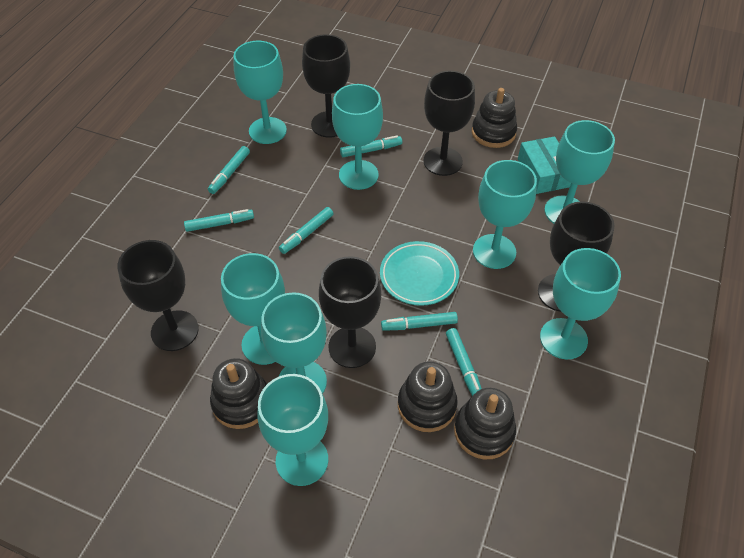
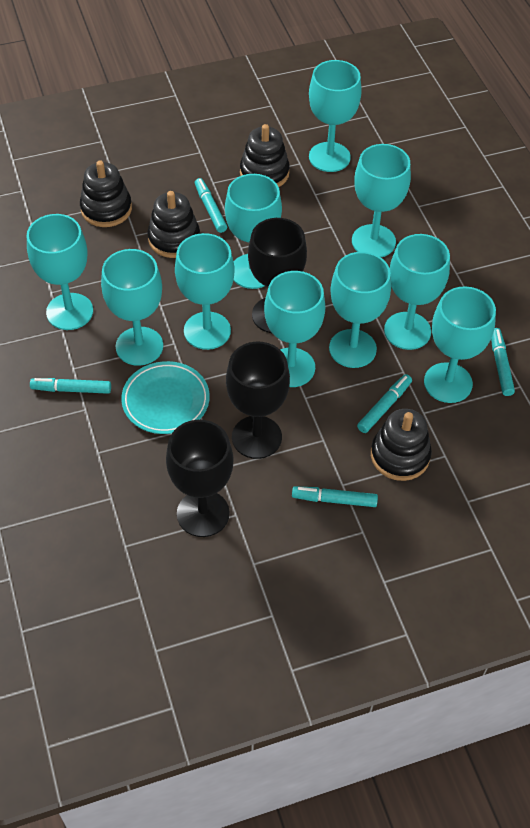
black goblet: [117,240,199,351] [302,34,350,138] [319,256,381,368] [423,71,475,176] [538,201,615,312] = 5 -> [166,420,233,537] [226,342,290,459] [248,218,307,333] = 3
turquoise box: [518,136,571,194] = 1 -> none = 0
turquoise goblet: [221,253,285,365] [234,41,287,144] [257,374,328,486] [261,292,327,394] [332,84,383,190] [473,160,537,269] [540,248,621,359] [544,120,615,223] = 8 -> [27,214,93,330] [101,249,163,366] [175,233,235,350] [225,174,282,289] [264,271,325,387] [309,60,362,172] [329,252,391,368] [352,144,411,257] [384,234,450,350] [424,286,496,403] = 10
turquoise marker: [184,209,254,232] [208,146,250,194] [279,207,334,254] [340,136,402,157] [381,312,458,331] [446,328,482,396] = 6 -> [30,378,111,394] [195,178,227,233] [292,486,378,507] [357,374,412,433] [491,328,515,396] = 5

